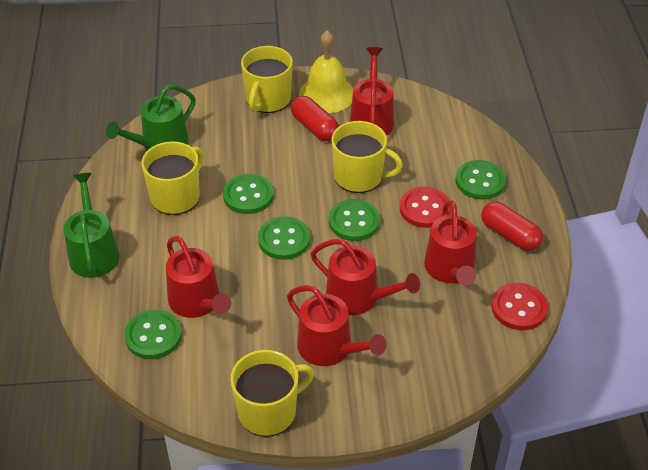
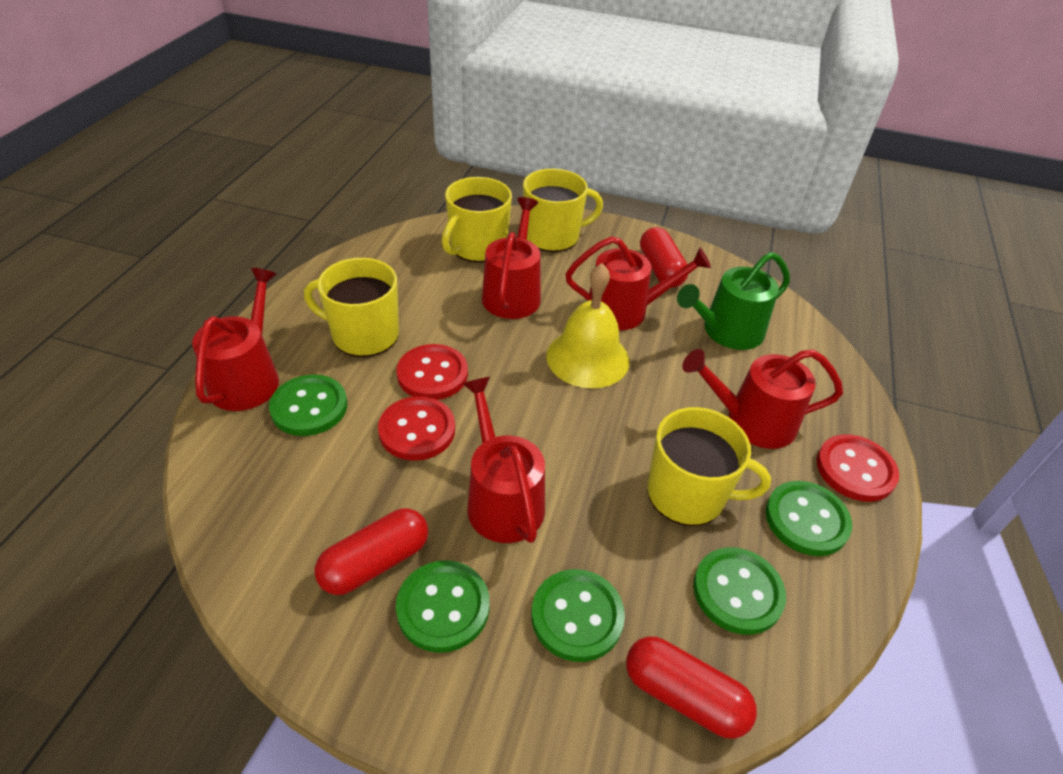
green watering can: [63,173,119,278] [106,85,196,151] = 2 -> [677,252,790,350] = 1
red button: [400,187,451,228] [492,283,548,330] = 2 -> [378,396,455,461] [397,344,468,400] [817,434,899,502] = 3
red capsule: [291,96,339,141] [481,202,543,251] = 2 -> [315,508,428,595] [626,636,757,739] [640,227,688,288] = 3

